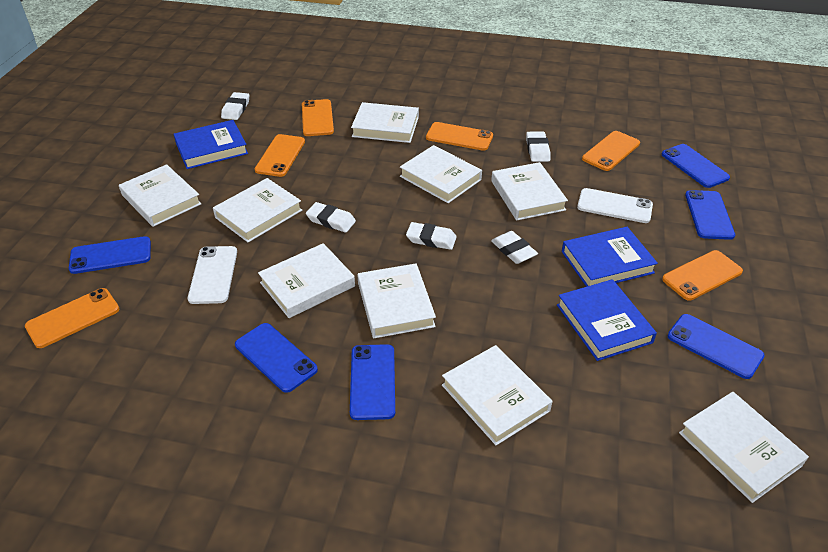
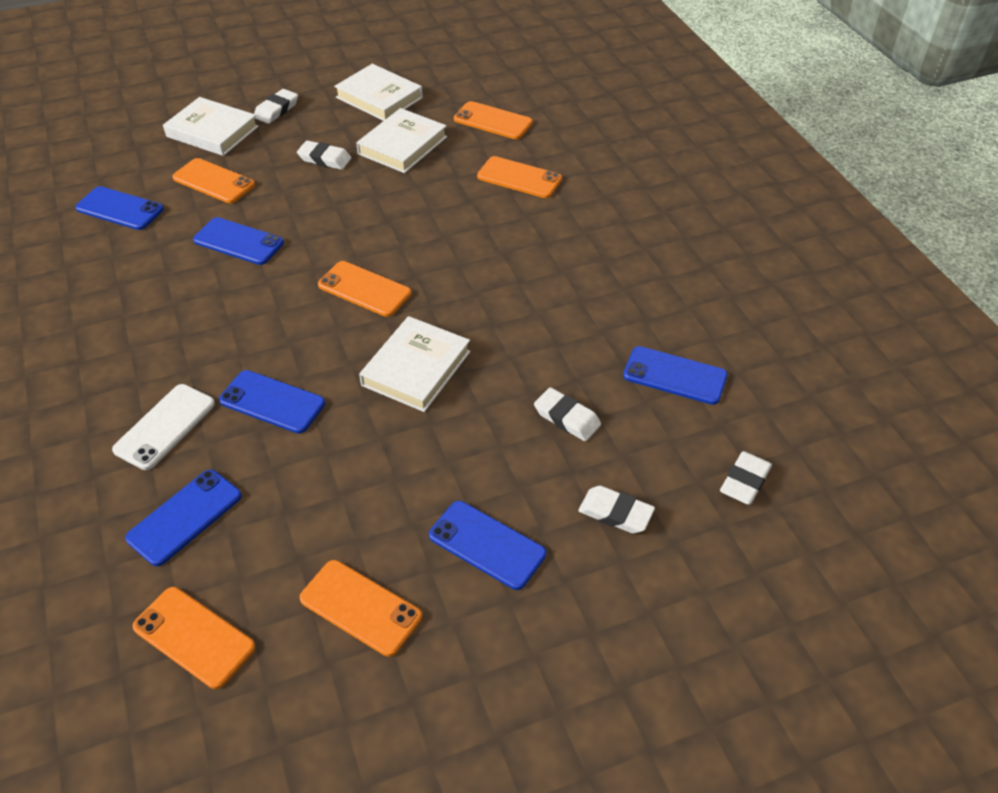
blue book: [174,120,248,169] [557,279,657,361] [562,227,658,287] = 3 -> none = 0
white book: [119,164,202,227] [213,178,302,242] [258,243,355,318] [351,102,419,143] [357,264,436,338] [400,145,482,203] [442,345,553,445] [491,162,568,220] [679,392,809,503] = 9 -> [163,97,259,156] [334,64,423,121] [356,108,447,173] [359,316,470,412] = 4
white phone: [188,246,237,304] [577,188,653,223] = 2 -> [112,384,215,470] = 1

